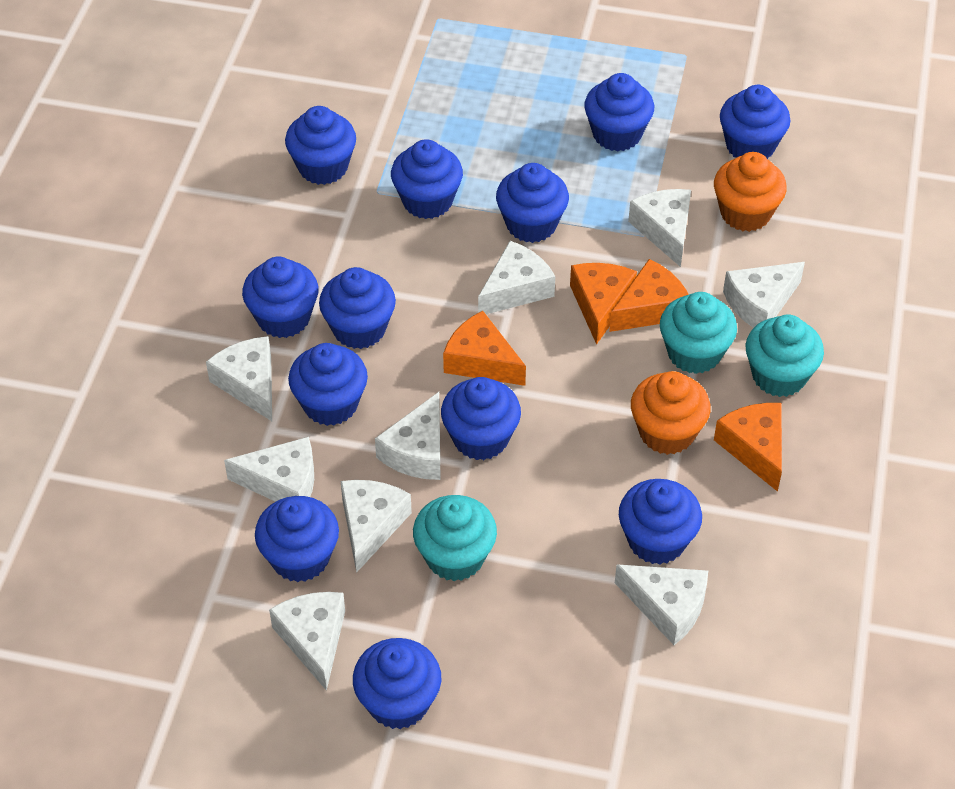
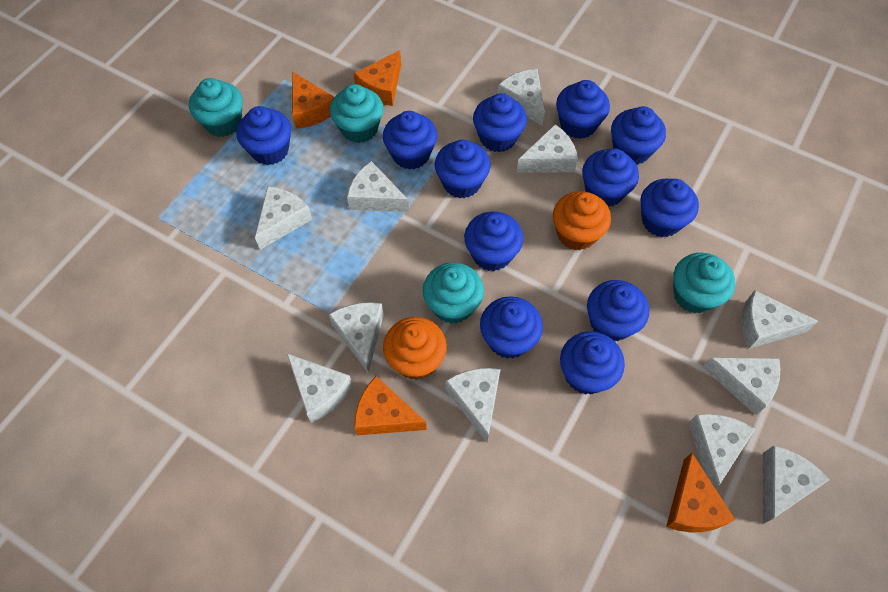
turquoise cupcake: [413,495,497,581] [660,292,737,374] [745,314,824,397] = 3 -> [189,78,243,137] [330,84,384,143] [423,262,484,324] [673,253,735,314] = 4
white cheese: [206,336,272,421] [224,437,314,502] [269,592,345,691] [341,480,412,573] [375,392,440,480] [478,241,555,314] [615,564,708,645] [628,189,691,267] [723,262,805,328] = 9 -> [255,186,312,250] [287,354,352,423] [329,302,384,373] [347,161,409,212] [446,368,501,442] [498,69,545,125] [517,124,578,172] [689,414,755,488] [703,357,780,415] [741,290,818,349] [763,446,829,524] = 11

